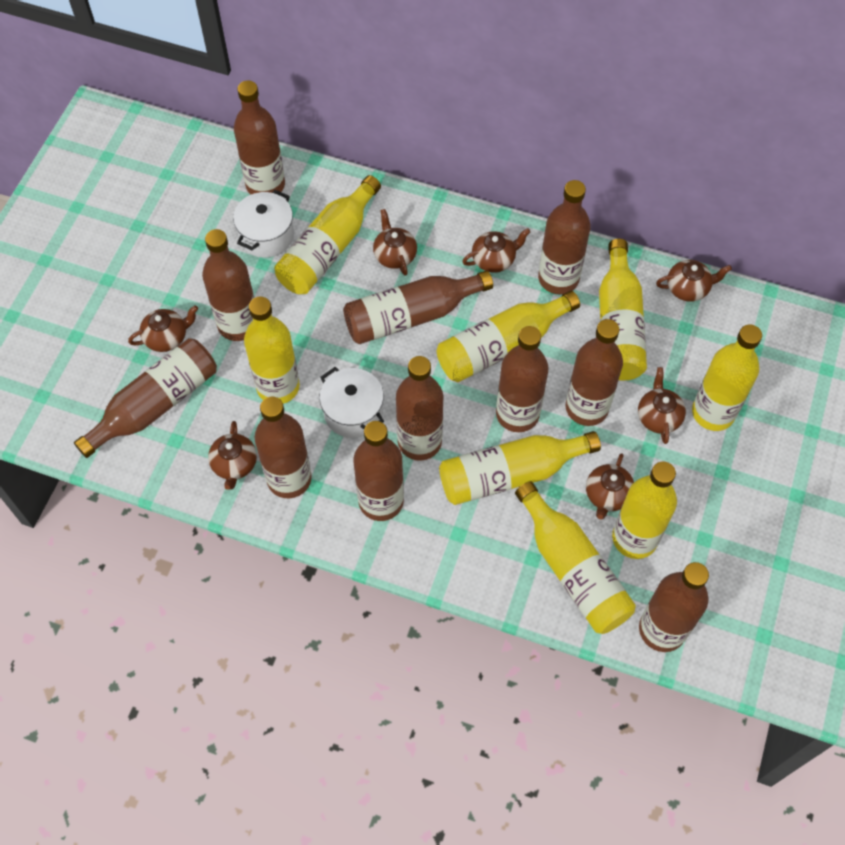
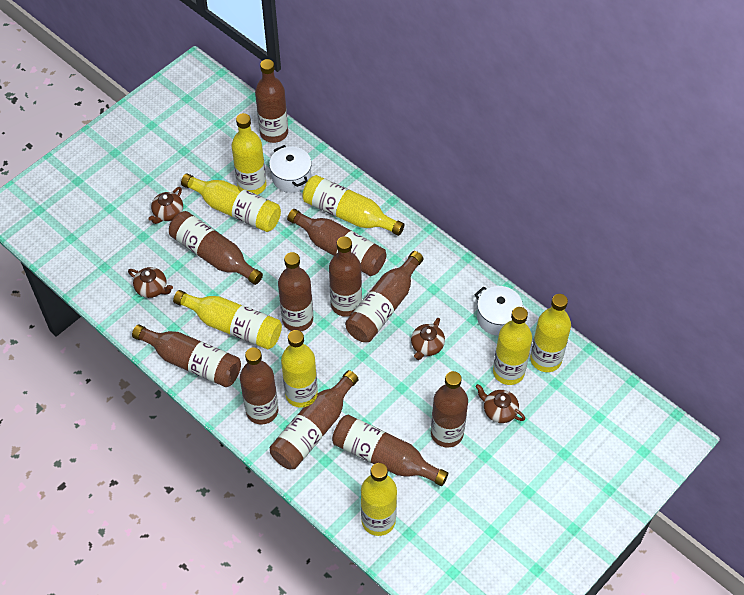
brown teapot: [128,305,198,352] [208,421,257,490] [373,209,417,276] [462,228,531,273] [586,453,634,520] [638,367,686,444] [656,260,732,302] = 7 -> [128,267,173,298] [148,187,183,224] [411,318,445,360] [475,384,525,423] = 4

